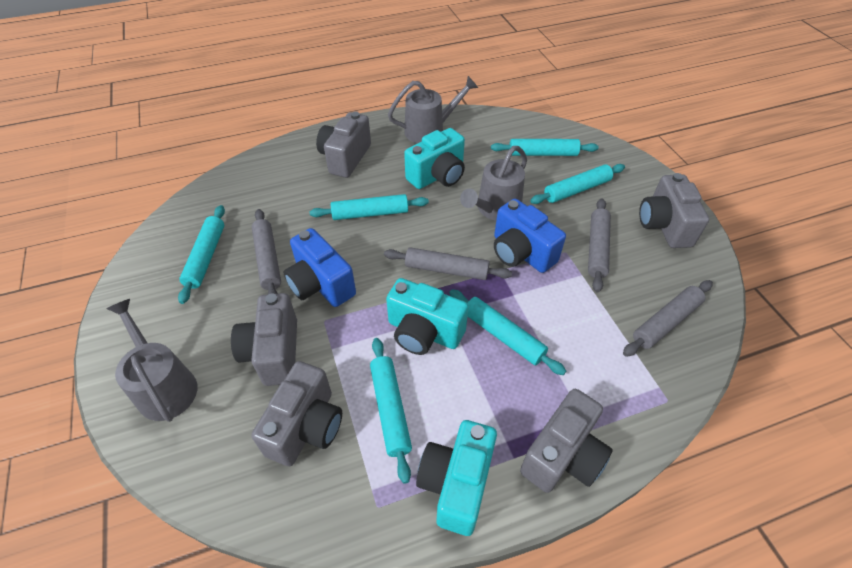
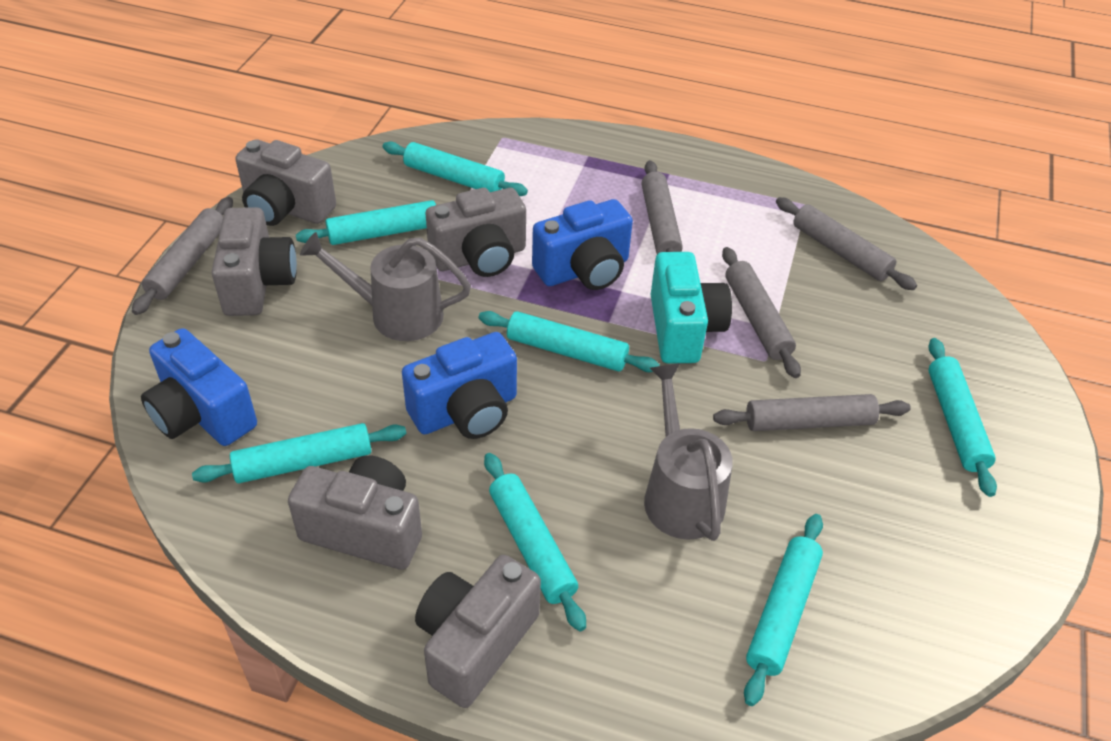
blue camera: [284,228,356,307] [494,199,566,273] = 2 -> [141,328,257,446] [402,332,517,439] [532,199,633,290] = 3
grey rolling pin: [252,209,281,294] [384,247,512,280] [588,198,611,292] [623,280,713,357] = 4 -> [132,197,233,315] [642,160,683,254] [713,394,911,431] [722,247,801,378] [776,197,917,290] = 5
grey watering can: [107,299,197,422] [388,76,478,143] [460,146,527,221] = 3 -> [300,232,471,341] [644,363,733,541] = 2
turquoise camera: [386,278,469,355] [404,128,465,189] [416,420,497,536] = 3 -> [650,252,732,364] = 1
turquoise rolling pin: [178,205,225,304] [310,194,429,220] [370,338,412,484] [449,289,566,375] [491,139,599,156] [530,164,625,204] = 6 -> [192,423,406,483] [296,200,436,245] [382,141,528,196] [479,311,660,372] [484,453,586,631] [744,514,823,706] [928,338,997,497] = 7

